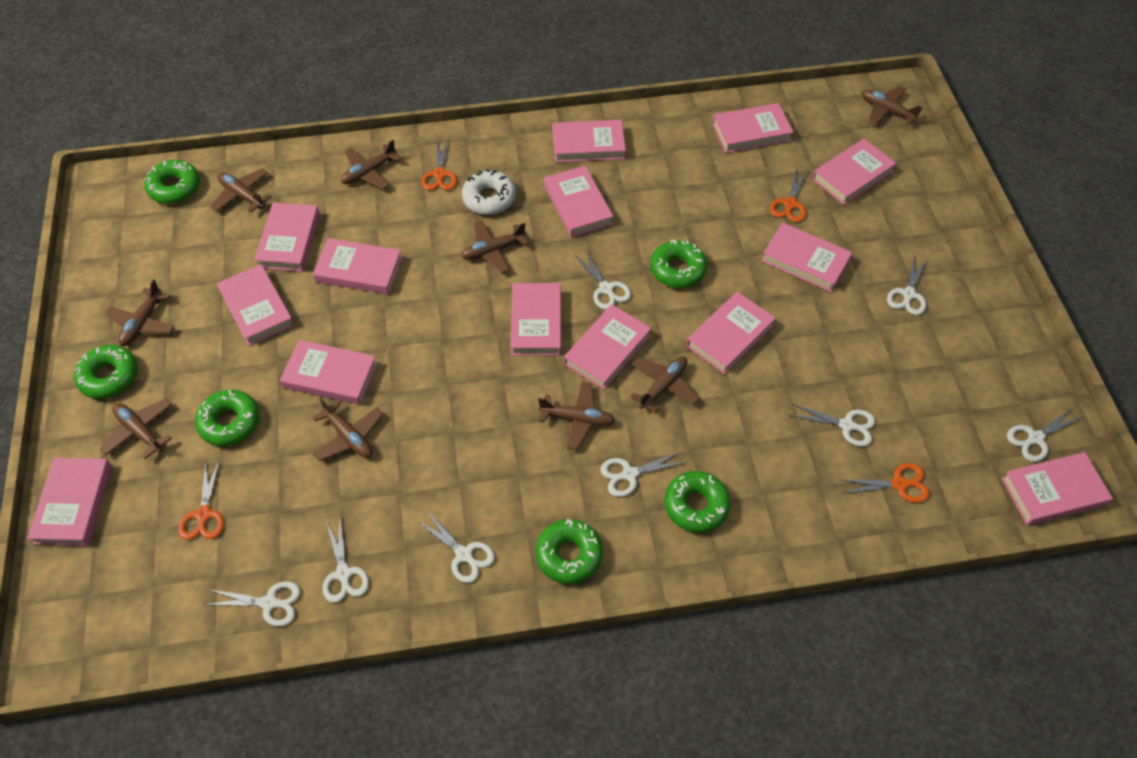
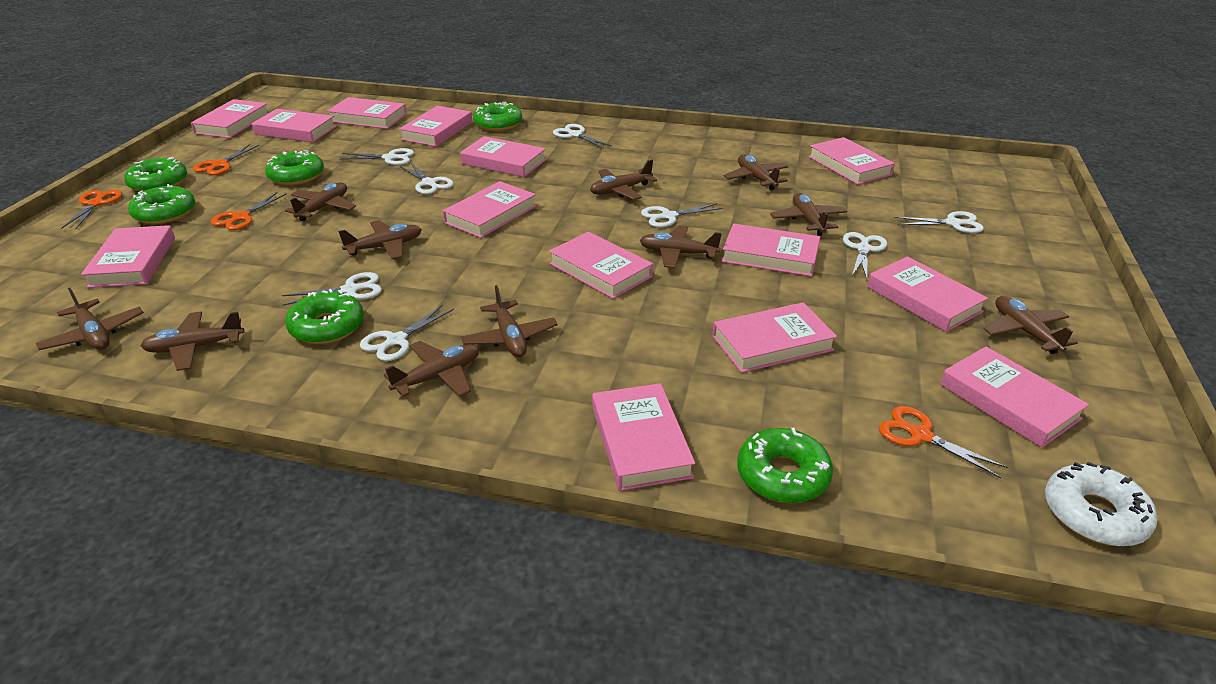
brown plane: [100,399,172,459] [105,279,175,346] [210,168,272,213] [312,397,383,461] [341,140,401,189] [461,221,529,274] [538,382,615,450] [630,356,699,413] [862,86,923,125] = 9 -> [36,288,144,350] [141,311,245,371] [285,182,356,221] [338,220,422,259] [384,341,479,397] [461,285,558,357] [590,160,657,200] [640,225,722,268] [724,155,789,190] [770,193,847,236] [983,296,1078,354] = 11

